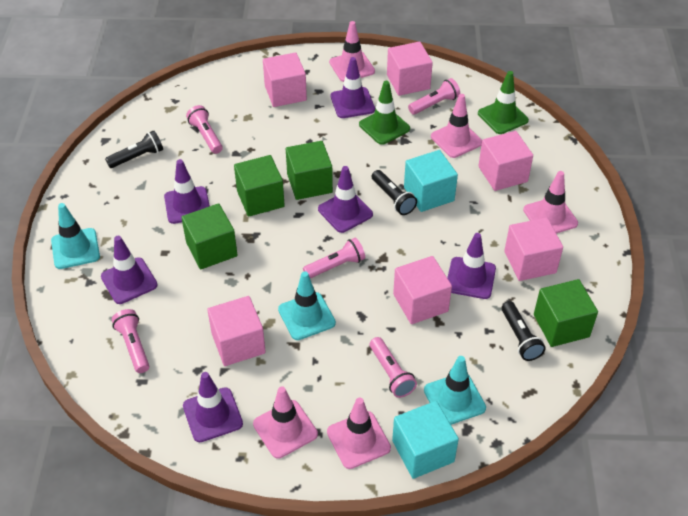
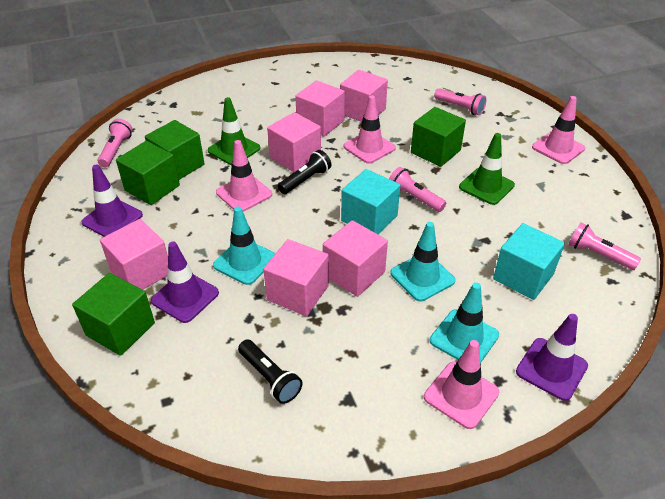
black flashlight: [105,130,163,168] [372,170,417,215] [501,301,546,361] = 3 -> [238,340,302,404] [278,150,331,194] = 2
pink flashlight: [112,309,149,373] [186,105,223,154] [303,238,365,279] [370,337,417,398] [408,78,460,115] = 5 -> [98,119,133,167] [389,167,446,212] [434,88,486,115] [568,222,641,270] = 4
pink traffic cone: [253,386,318,459] [327,398,391,469] [329,21,375,82] [431,94,482,158] [523,171,578,233] = 5 -> [216,140,272,212] [343,95,396,164] [424,340,499,429] [532,96,585,164] = 4
purple traffic cone: [101,236,158,304] [164,159,210,224] [183,372,243,442] [318,166,373,233] [330,57,375,118] [447,233,496,299] = 6 -> [81,165,143,237] [151,242,219,323] [516,314,588,401] = 3

